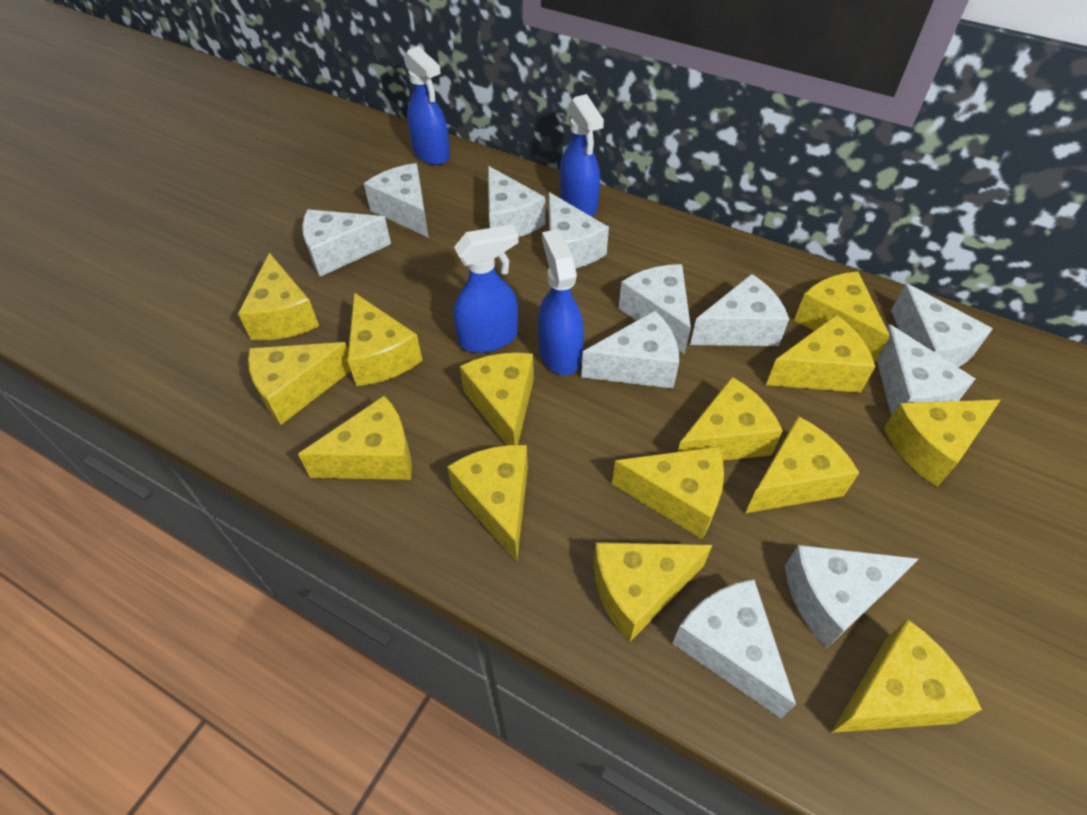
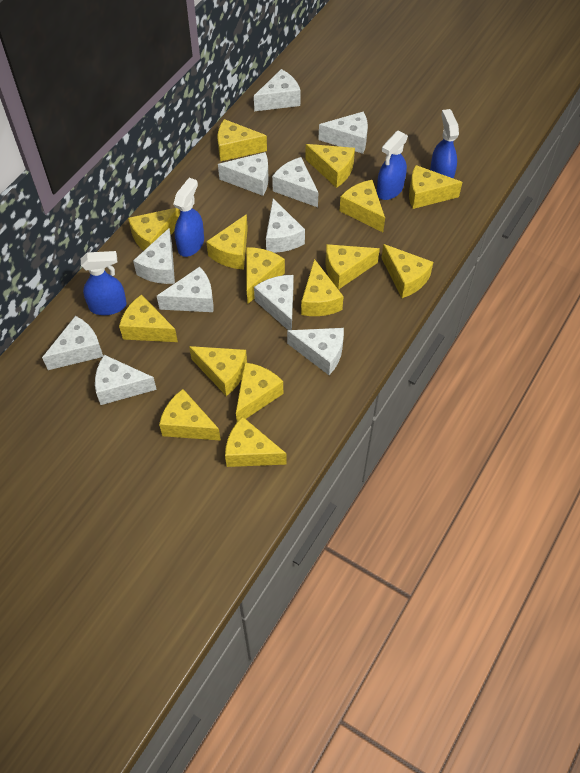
yellow cheese: [238,253,319,340] [248,342,351,425] [298,396,412,480] [347,293,423,386] [447,445,528,562] [460,353,534,445] [593,542,712,642] [612,447,724,539] [678,377,783,461] [745,416,859,513] [766,315,875,393] [794,272,890,362] [831,619,982,733] [884,400,1001,487] = 14 -> [119,294,178,342] [128,208,180,251] [159,389,221,441] [189,346,247,396] [206,214,248,269] [218,119,267,161] [225,417,286,467] [236,362,283,422] [246,247,285,304] [301,259,344,316] [305,144,355,188] [326,244,380,290] [340,180,385,232] [381,244,433,298] [409,165,462,209] = 15

